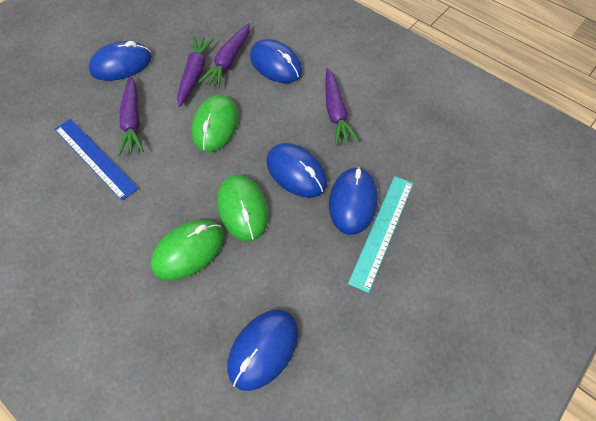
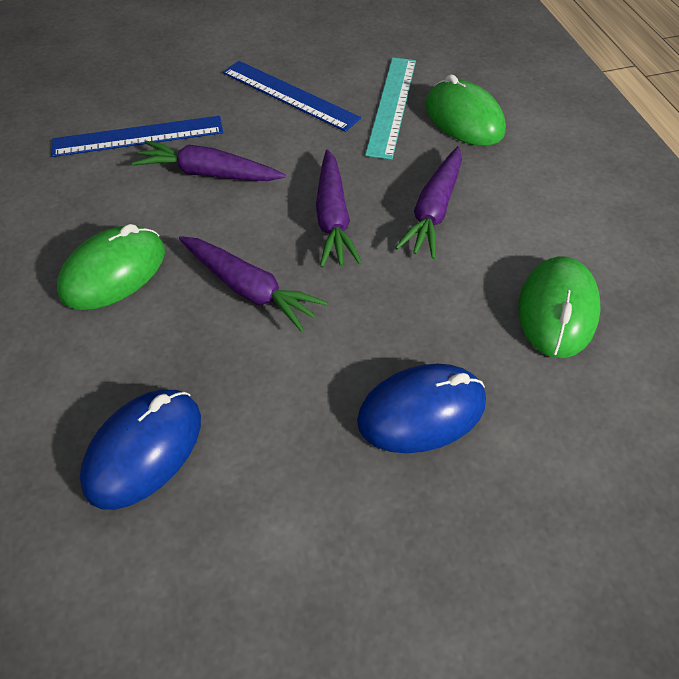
blue mouse: [89,41,152,81] [227,310,298,391] [250,39,303,83] [267,143,327,198] [329,167,378,235] = 5 -> [80,390,201,510] [357,364,486,453] = 2
blue ruler: [55,119,138,201] = 1 -> [52,116,223,157] [223,61,361,132] = 2

